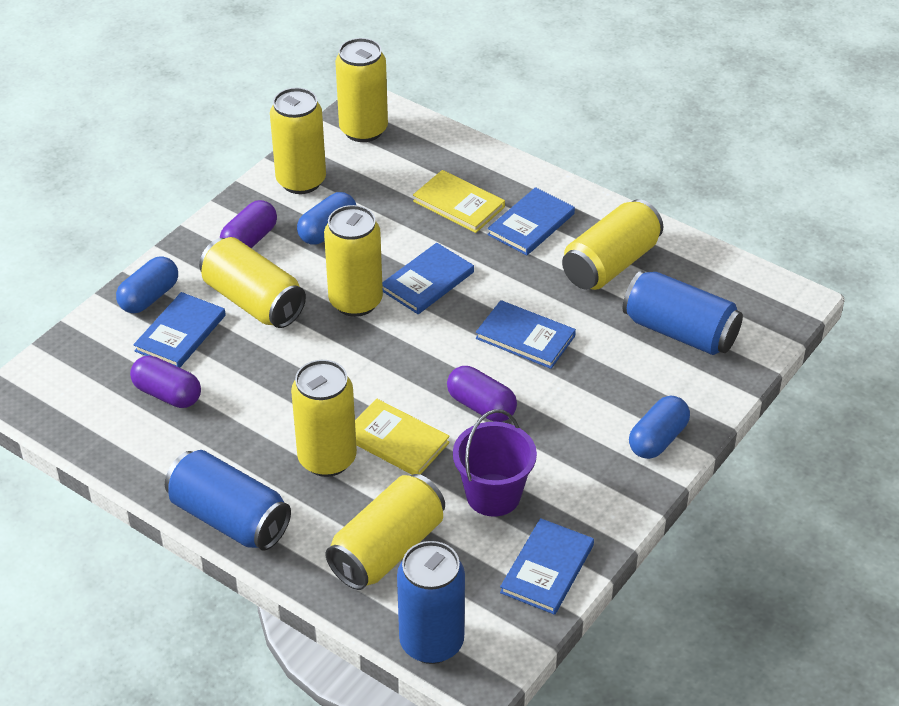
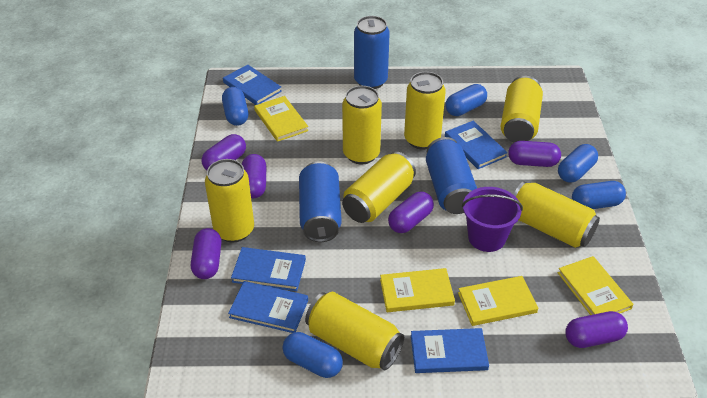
blue capsule: [116,256,178,313] [297,192,356,245] [629,396,690,459] = 3 -> [222,87,249,126] [283,332,343,378] [445,84,487,116] [558,144,598,183] [572,181,626,209] = 5
purple capsule: [130,356,201,408] [220,200,277,248] [447,366,517,422] = 3 -> [191,228,222,279] [202,134,246,170] [242,154,266,198] [388,191,434,233] [508,141,561,167] [565,311,628,348] = 6
yellow book: [355,399,450,475] [413,170,505,233] = 2 -> [254,96,308,142] [380,268,455,312] [458,276,538,326] [558,256,633,315] = 4

